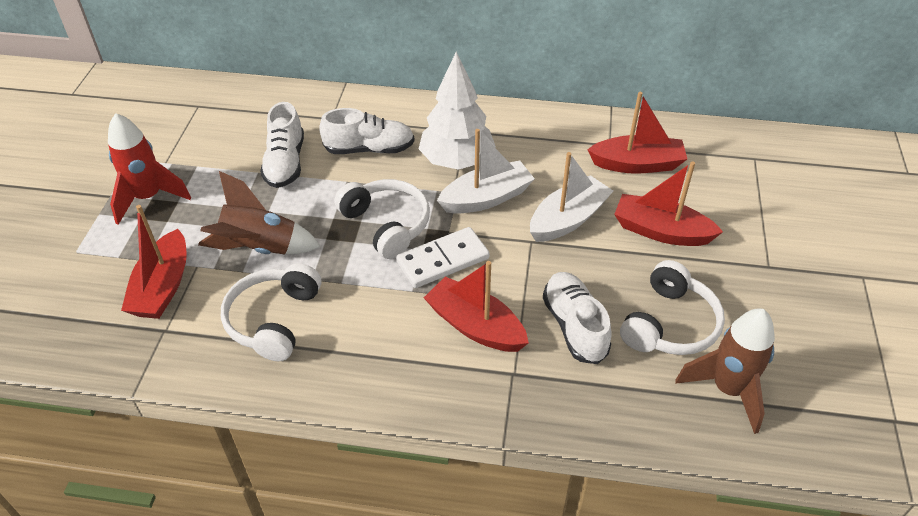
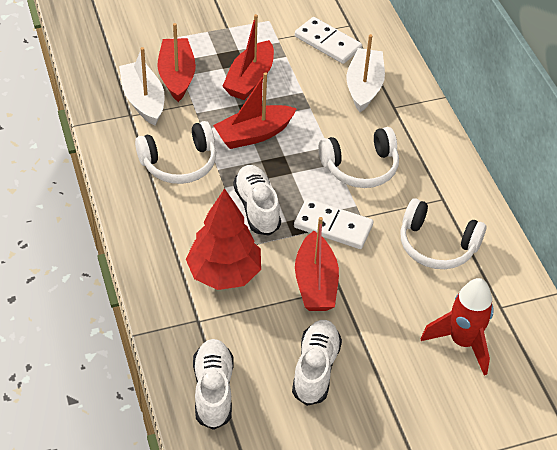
brown rocket: [198,171,320,255] [675,309,775,434] = 2 -> none = 0
red tree: none = 0 -> [186,188,261,290] = 1
white domino: [396,227,490,288] = 1 -> [294,198,373,249] [295,17,362,64] = 2
white tree: [419,52,496,170] = 1 -> none = 0

